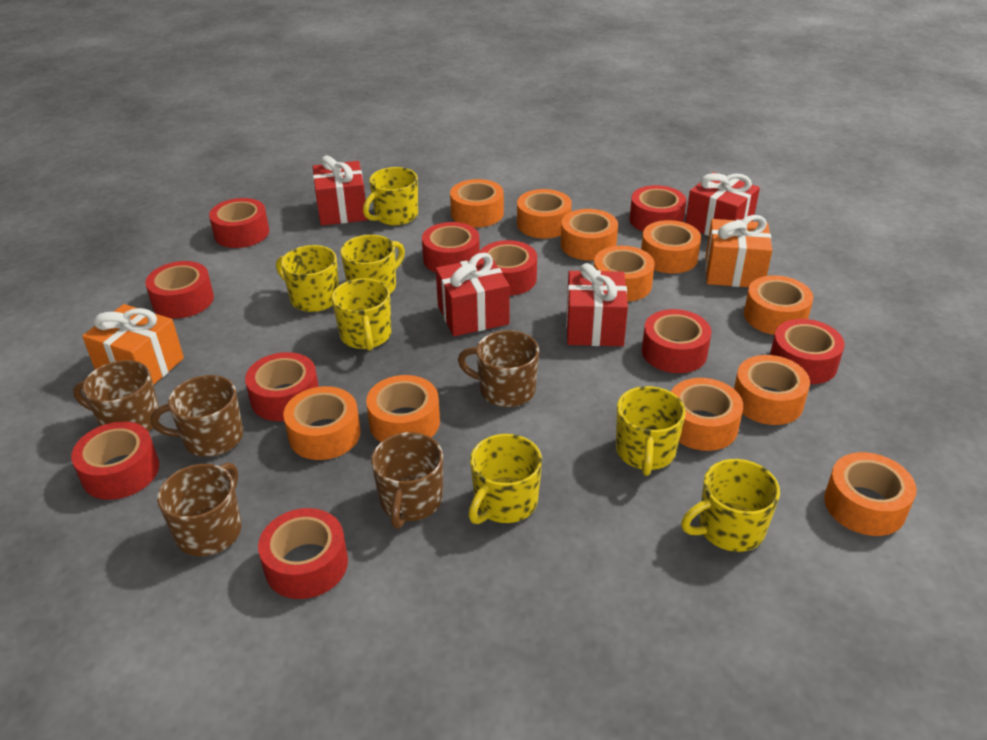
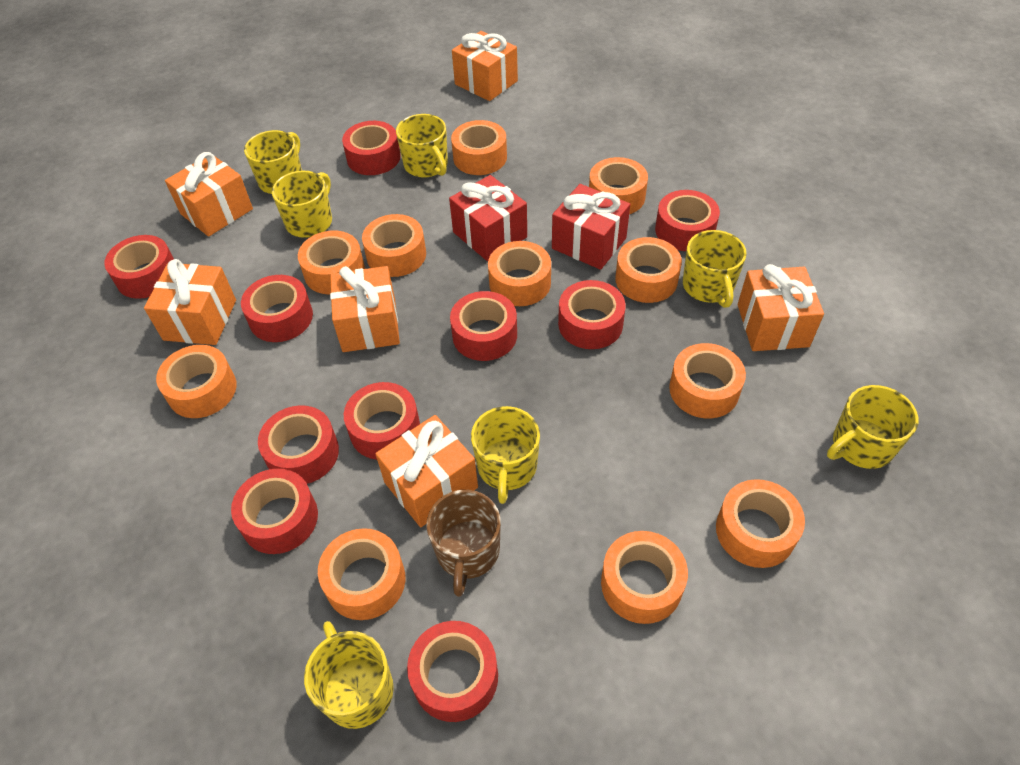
brown mug: [73,360,160,432] [150,375,243,457] [157,462,242,556] [371,432,443,529] [458,330,539,407] = 5 -> [426,490,501,597] = 1
orange gift: [82,304,184,385] [705,215,772,287] = 2 -> [144,259,236,345] [165,152,253,237] [330,266,400,352] [375,415,478,527] [452,31,518,101] [738,264,824,351] = 6
red gift: [313,155,368,226] [436,253,510,336] [566,263,628,346] [685,172,760,236] = 4 -> [449,175,527,261] [552,184,630,270] = 2

